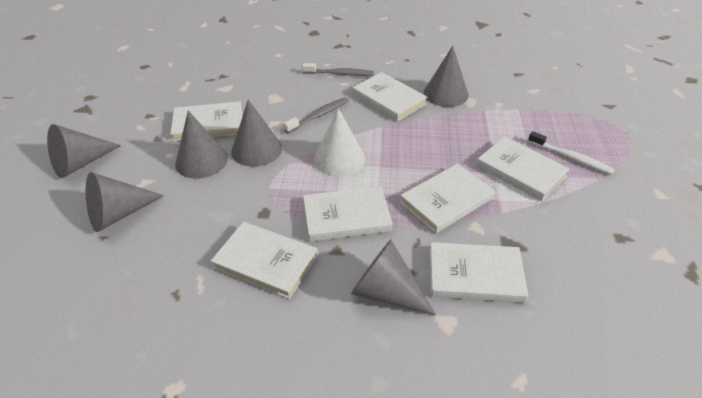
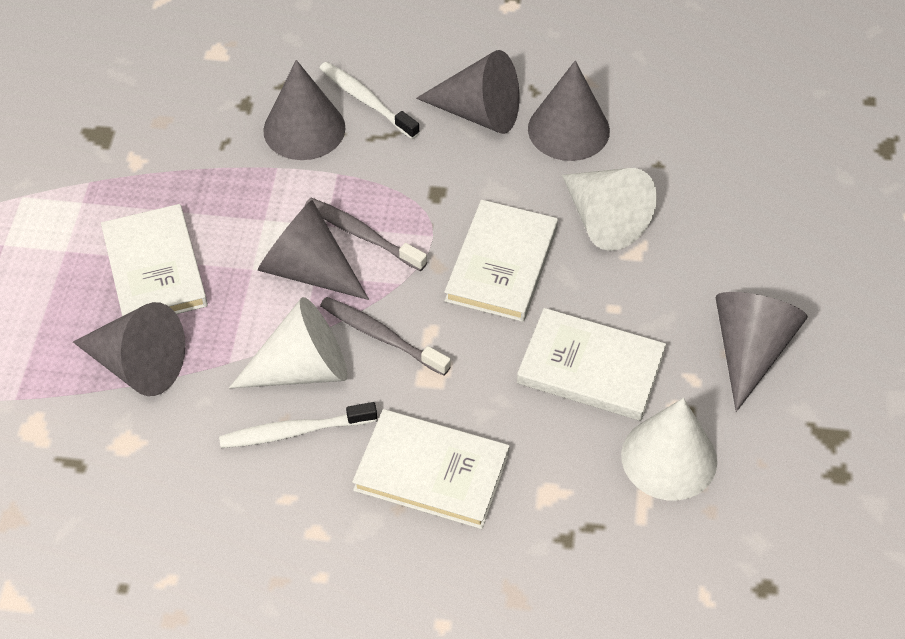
white book: [171,101,242,141] [211,222,318,299] [303,186,393,242] [352,72,428,121] [400,164,495,233] [430,242,528,303] [476,137,570,201] = 7 -> [101,204,208,316] [352,409,510,529] [444,200,558,322] [517,308,666,421] = 4
white cone: [314,108,366,176] = 1 -> [229,297,347,388] [562,168,657,251] [621,398,717,501] = 3
white toothbrush: [528,131,615,175] = 1 -> [219,402,377,448] [319,62,420,139] = 2

